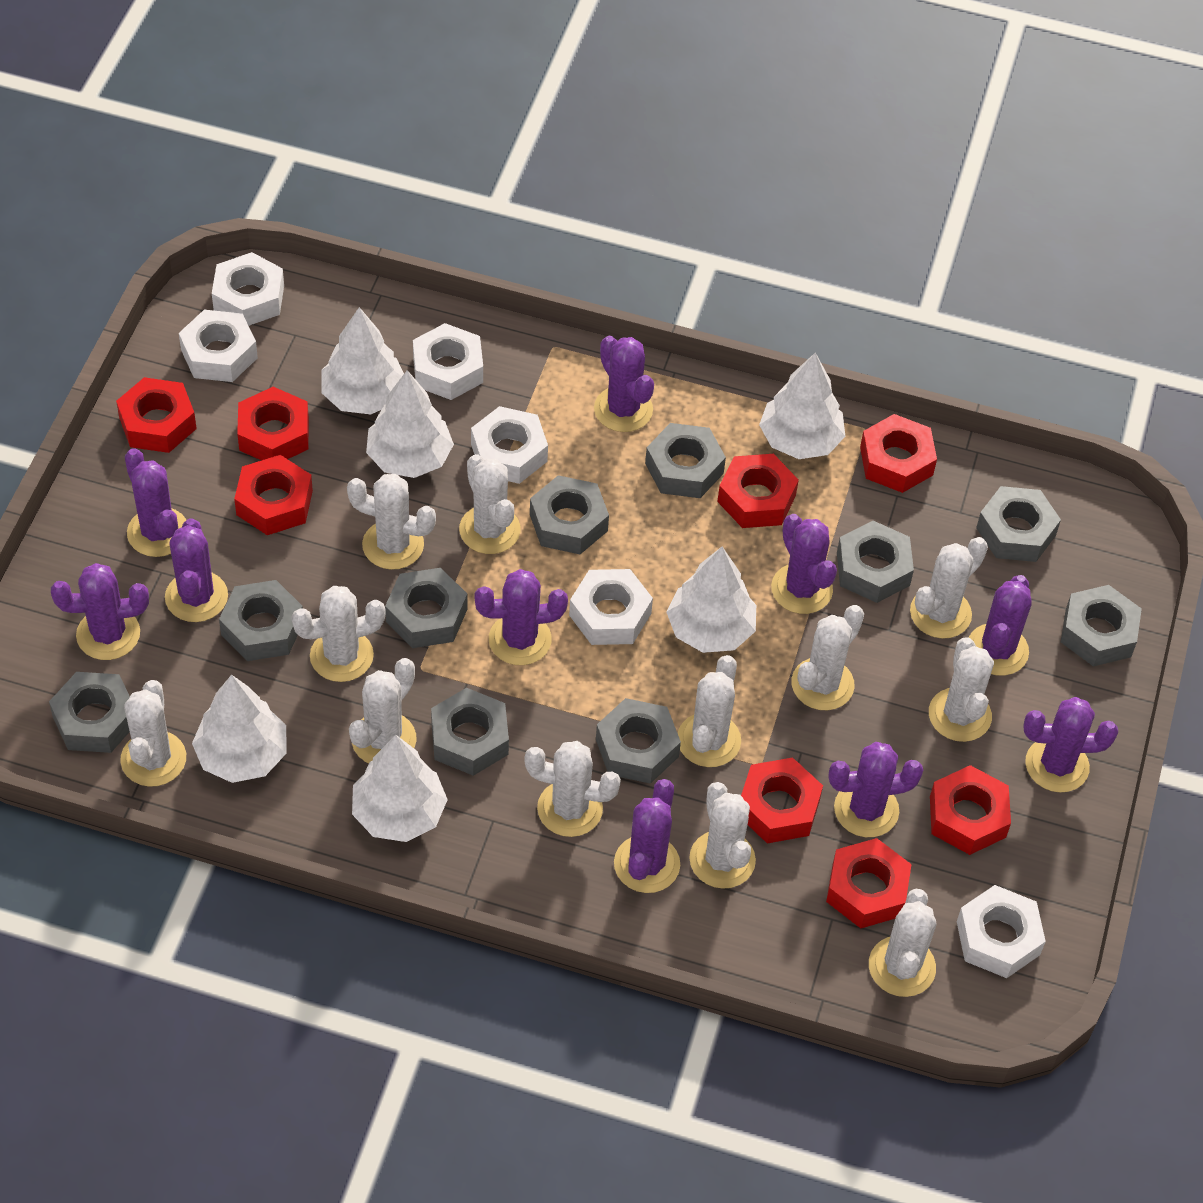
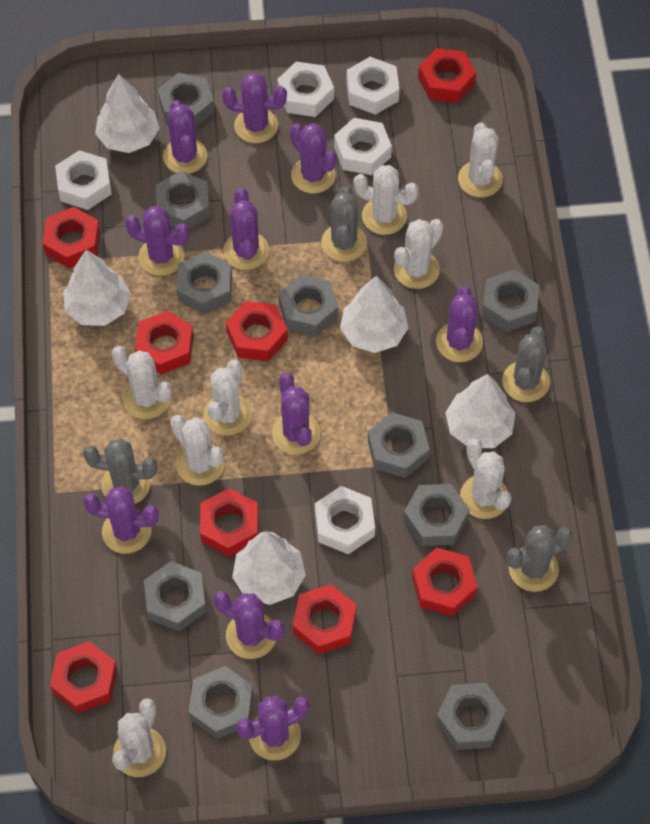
grey cactus: none = 0 -> [83,438,157,504] [321,186,367,262] [502,326,550,402] [506,525,573,592] = 4
white cactus: [120,680,186,787] [292,586,386,682] [347,474,436,570] [349,658,416,763] [459,454,520,554] [525,741,621,837] [678,655,741,767] [689,782,756,889] [791,605,864,710] [869,889,937,997] [910,537,988,639] [929,637,994,742] = 12 -> [112,346,172,419] [112,698,166,777] [170,415,225,486] [204,359,252,436] [353,165,419,235] [394,219,444,289] [458,123,503,197] [460,439,512,519] = 8
white nut: [179,310,258,382] [212,252,284,326] [413,323,483,400] [471,406,548,484] [569,569,653,645] [957,885,1046,978] = 6 -> [55,150,112,210] [277,62,334,117] [315,486,375,554] [334,118,392,175] [347,57,399,115] = 5
white tree: [192,674,287,783] [322,307,404,414] [352,735,448,842] [366,370,454,478] [666,547,756,653] [759,353,845,459] = 6 -> [63,250,131,326] [95,74,159,153] [232,531,306,605] [340,276,408,353] [445,374,515,448] = 5

